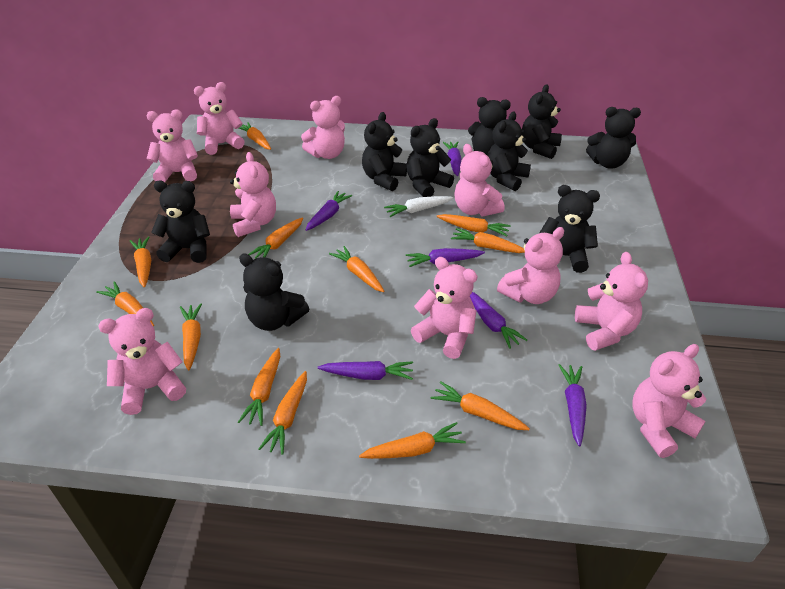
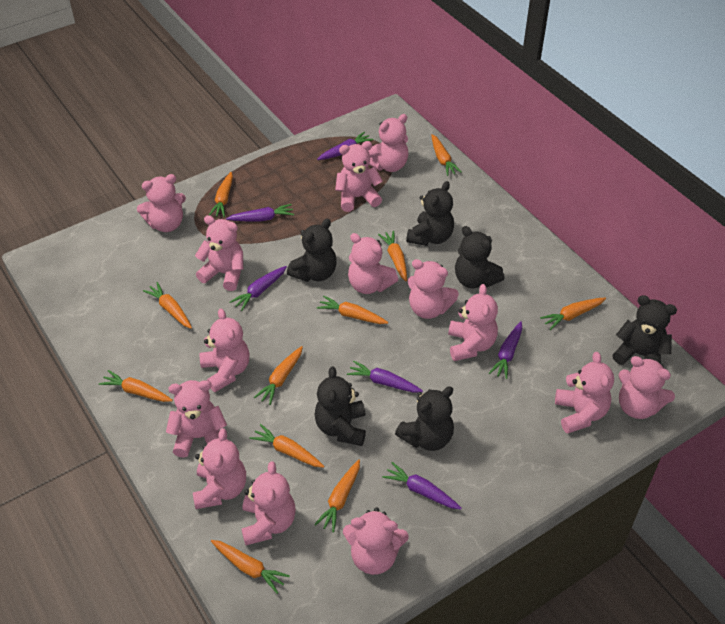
black teddy bear: [151,181,210,263] [239,253,309,331] [362,112,407,191] [406,118,454,197] [468,97,511,155] [487,112,531,191] [522,84,562,159] [539,185,600,273] [586,107,641,169] = 9 -> [287,219,337,282] [314,366,366,446] [395,386,454,451] [406,181,454,246] [455,226,505,289] [613,295,677,365] = 6
orange carrot: [96,281,154,327] [130,236,151,288] [180,304,202,370] [238,348,280,426] [239,122,271,150] [248,217,303,259] [259,371,307,455] [329,246,384,292] [359,422,466,459] [431,381,530,430] [437,214,511,236] [451,228,525,253] = 12 -> [99,370,173,402] [143,282,192,329] [209,172,233,217] [211,540,290,594] [250,424,324,468] [254,346,303,405] [314,460,360,532] [317,296,388,324] [378,231,407,281] [431,134,462,176] [540,298,606,330] = 11
pink teddy bear: [98,308,186,415] [146,109,198,182] [194,82,245,155] [230,152,276,237] [301,96,345,159] [411,257,477,359] [455,144,505,217] [497,227,564,304] [575,252,648,351] [632,344,706,458] = 10 -> [137,174,186,232] [166,380,227,458] [193,428,246,509] [195,215,243,291] [200,309,250,392] [241,461,296,546] [335,141,383,212] [343,507,409,575] [348,233,399,294] [368,114,409,172] [407,259,459,319] [448,284,498,361] [555,352,614,434] [619,356,675,419] = 14
white carrot: [384,196,453,217] = 1 -> none = 0

